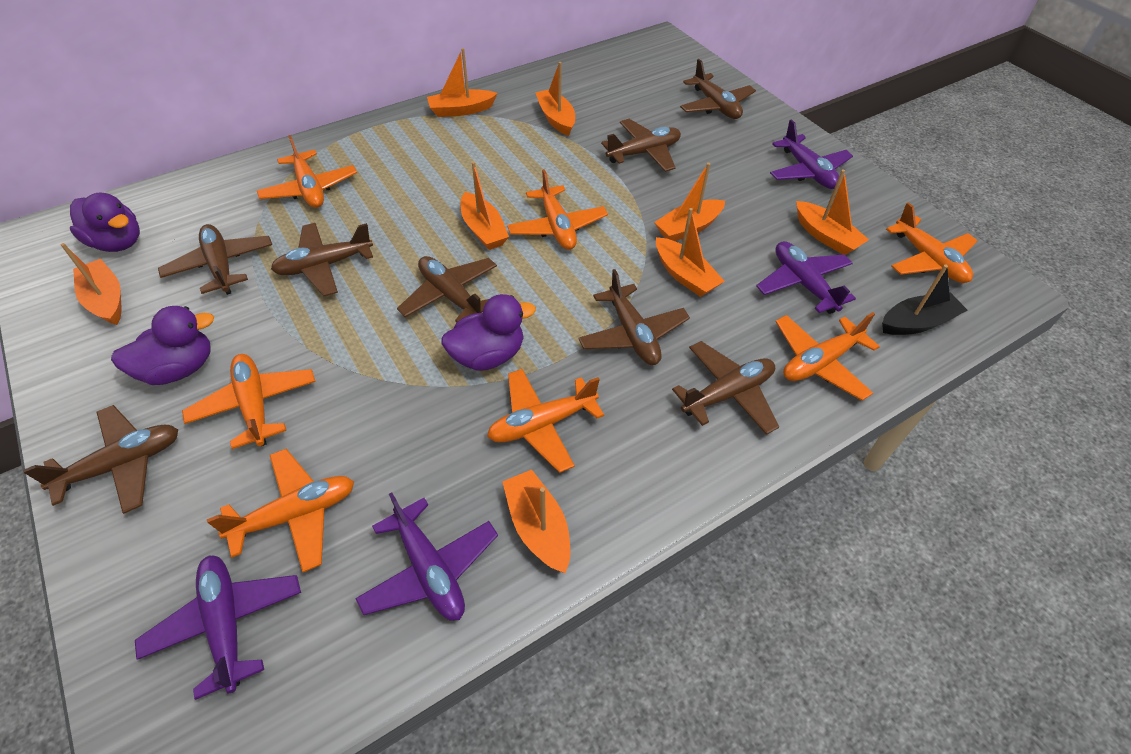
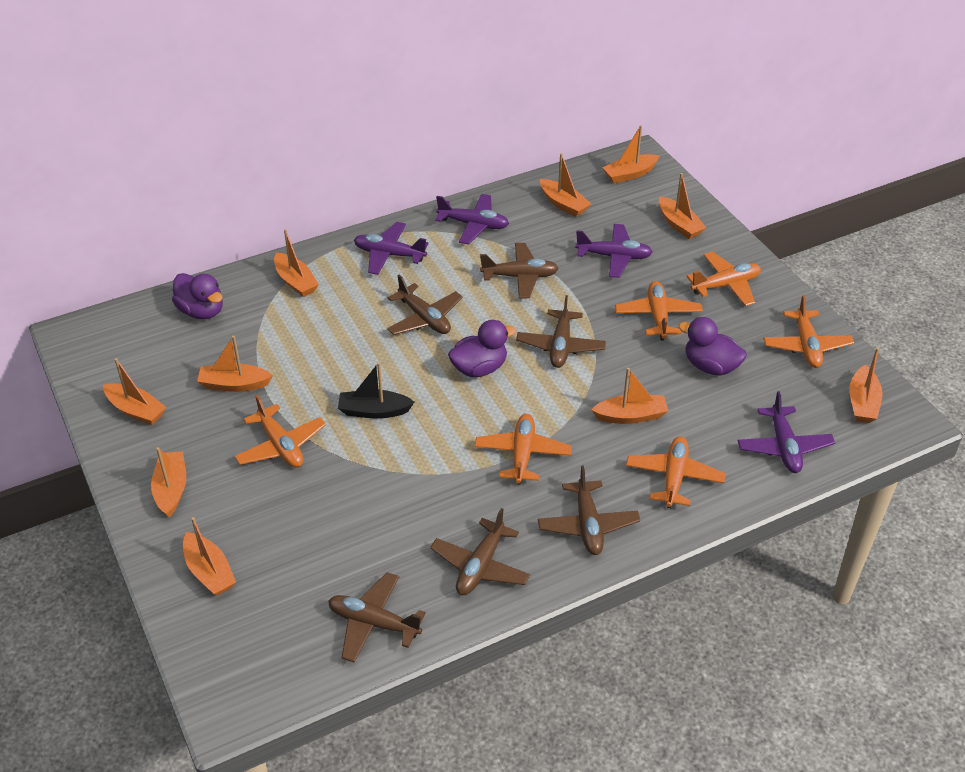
brown plane: [23,405,178,514] [158,224,272,295] [271,223,373,296] [397,256,497,322] [578,269,690,365] [601,119,681,172] [672,341,779,435] [680,59,756,119] = 8 -> [328,572,426,663] [387,275,463,335] [430,508,530,595] [480,243,559,299] [516,295,606,368] [538,465,640,555] = 6
orange boat: [61,243,122,325] [427,48,498,117] [461,162,509,250] [502,470,570,573] [535,62,575,136] [654,163,725,241] [656,208,725,297] [796,169,869,255] = 8 -> [103,358,167,425] [151,447,186,517] [183,517,236,596] [197,336,273,392] [274,229,319,297] [540,153,591,217] [591,368,668,424] [602,125,660,183] [659,173,706,239] [849,348,883,423] = 10
orange plane: [182,354,316,449] [207,449,354,572] [257,135,357,208] [487,369,604,473] [507,169,608,250] [775,312,880,401] [886,202,978,283] = 7 -> [234,395,326,468] [474,414,572,485] [615,281,703,340] [626,436,726,508] [686,252,761,306] [763,295,854,368] = 6

